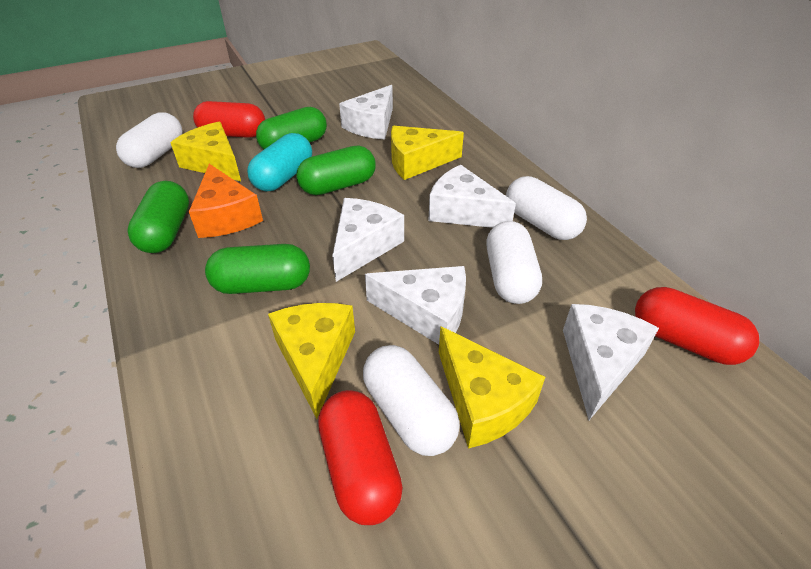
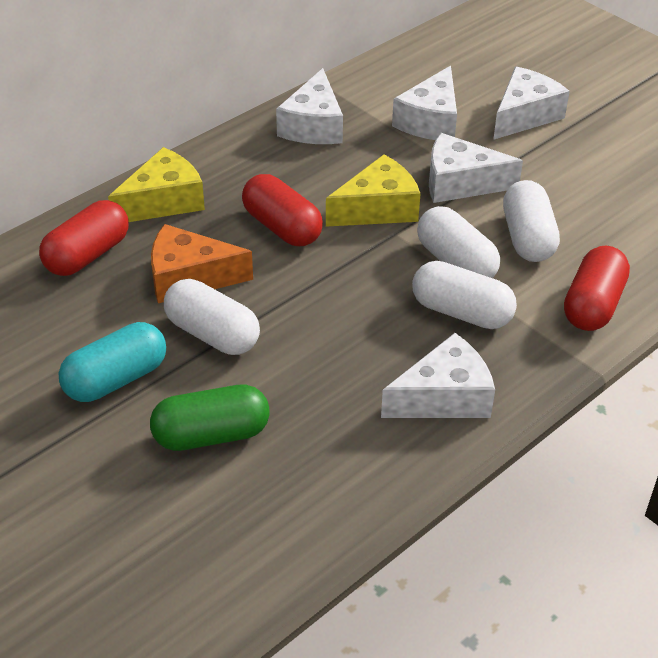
green capsule: [127,181,189,253] [205,244,310,294] [256,107,327,150] [296,146,376,195] = 4 -> [150,385,270,451] = 1
yellow cheese: [170,122,241,181] [268,303,355,419] [391,126,464,180] [439,326,545,449] = 4 -> [108,147,205,222] [326,155,420,227] = 2

